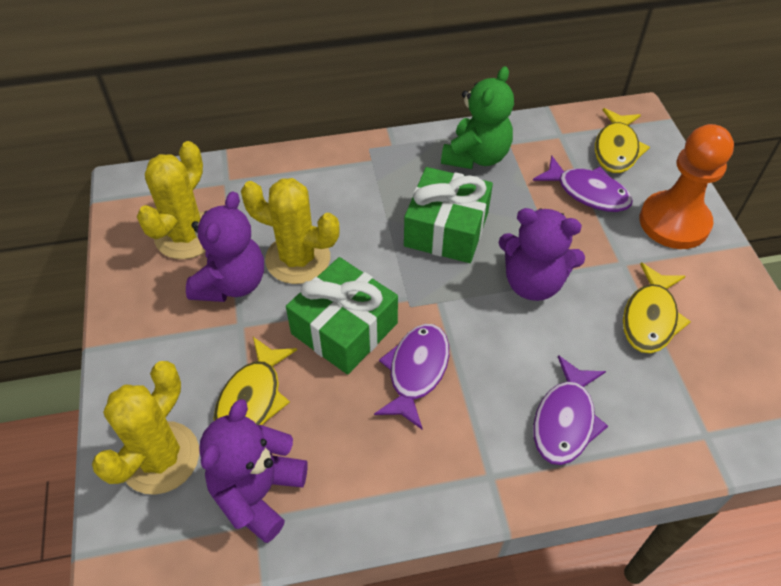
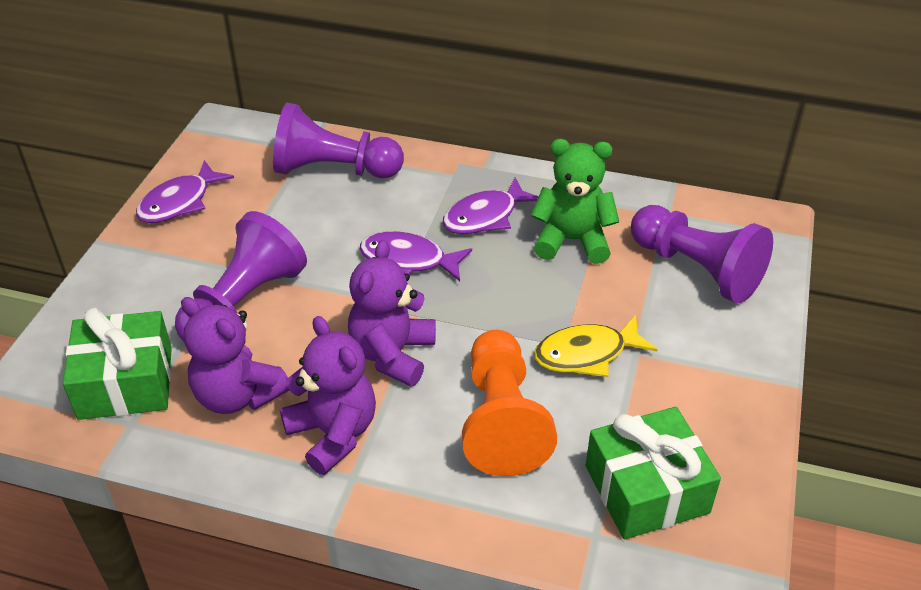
purple pawn: none = 0 -> [175,211,307,342] [273,103,404,178] [631,205,773,303] = 3
yellow cactus: [92,361,199,495] [137,141,206,259] [241,178,340,284] = 3 -> none = 0
yellow fish: [213,337,297,425] [595,108,650,173] [623,263,691,353] = 3 -> [534,315,658,377] = 1

